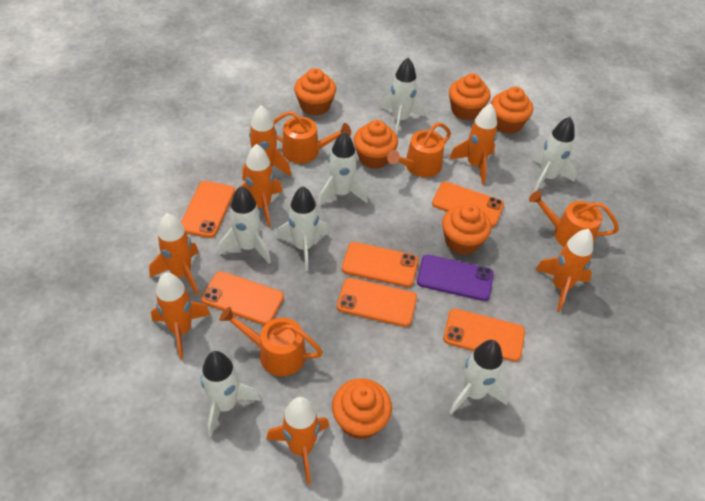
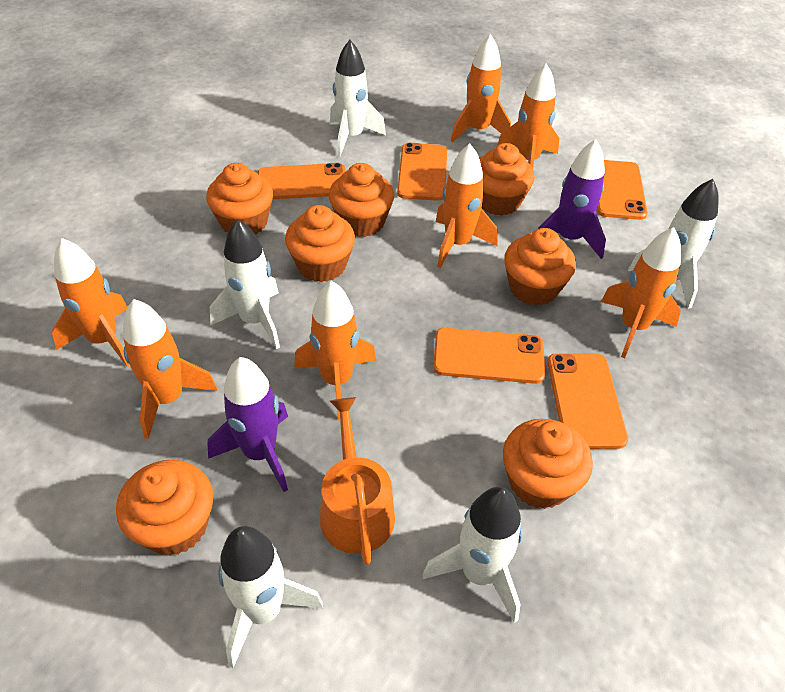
orange cupcake: [294,68,336,116] [332,379,392,440] [353,120,398,169] [442,204,491,255] [449,73,491,120] [491,87,533,134] = 6 -> [116,460,213,556] [206,163,273,234] [285,205,355,282] [329,163,394,237] [479,143,535,216] [503,419,593,509] [504,228,576,306] = 7
orange phone: [180,181,235,238] [201,271,284,325] [337,278,417,327] [342,242,419,287] [432,182,504,227] [443,309,525,362] = 6 -> [258,163,346,200] [397,143,447,201] [433,328,545,384] [547,353,628,449] [597,160,648,220] = 5
orange watering can: [219,307,323,376] [273,111,351,164] [387,122,451,177] [529,190,619,247] = 4 -> [320,397,395,565] = 1
purple phone: [417,255,494,301] = 1 -> none = 0
purple rocket: none = 0 -> [207,357,288,492] [538,139,606,259] = 2
white rocket: [201,351,261,437] [219,186,271,264] [276,186,328,271] [318,131,368,206] [380,58,424,135] [449,340,509,415] [532,117,577,192] = 7 -> [210,219,280,349] [218,526,323,668] [330,40,386,157] [422,487,523,623] [628,179,719,308] = 5

